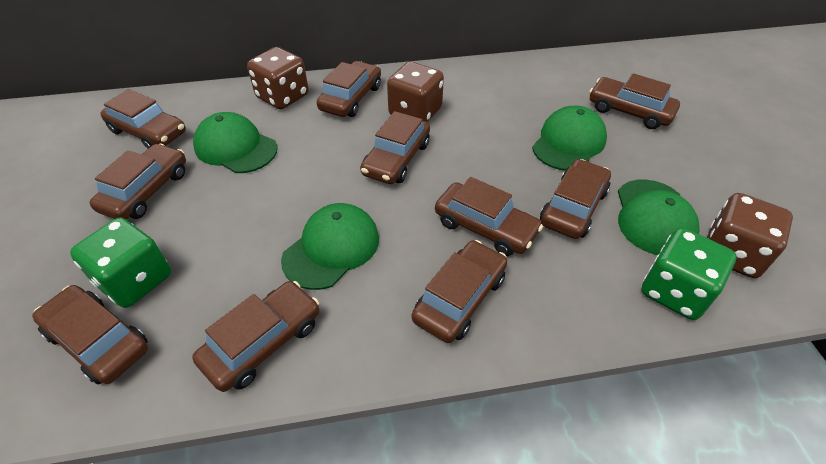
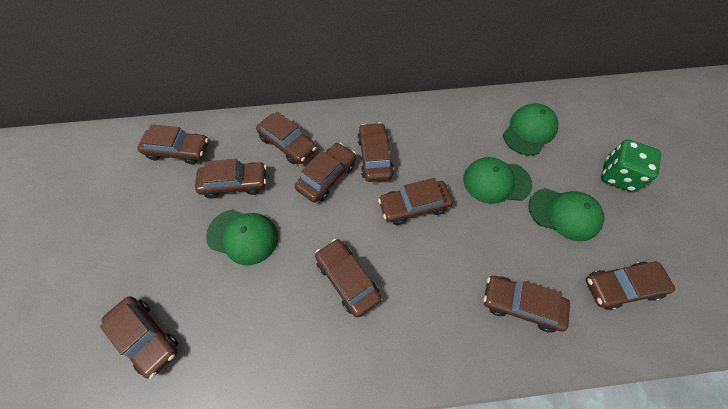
brown dice: [247,47,309,109] [387,61,444,122] [707,193,793,278] = 3 -> none = 0
green dice: [70,217,171,308] [641,228,736,320] = 2 -> [601,139,661,192] = 1

